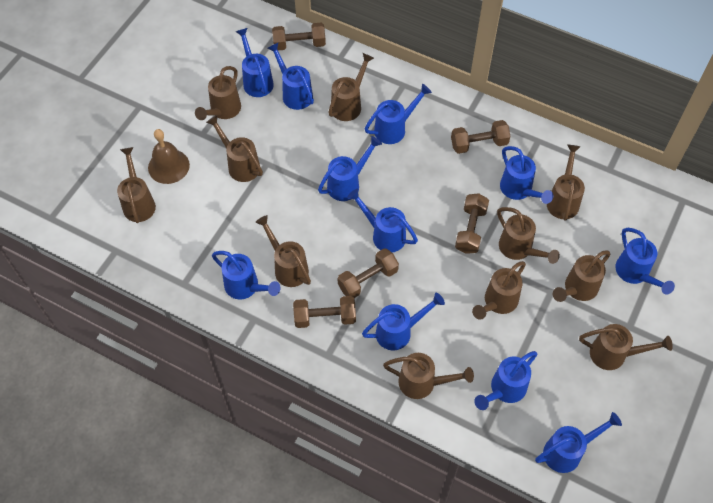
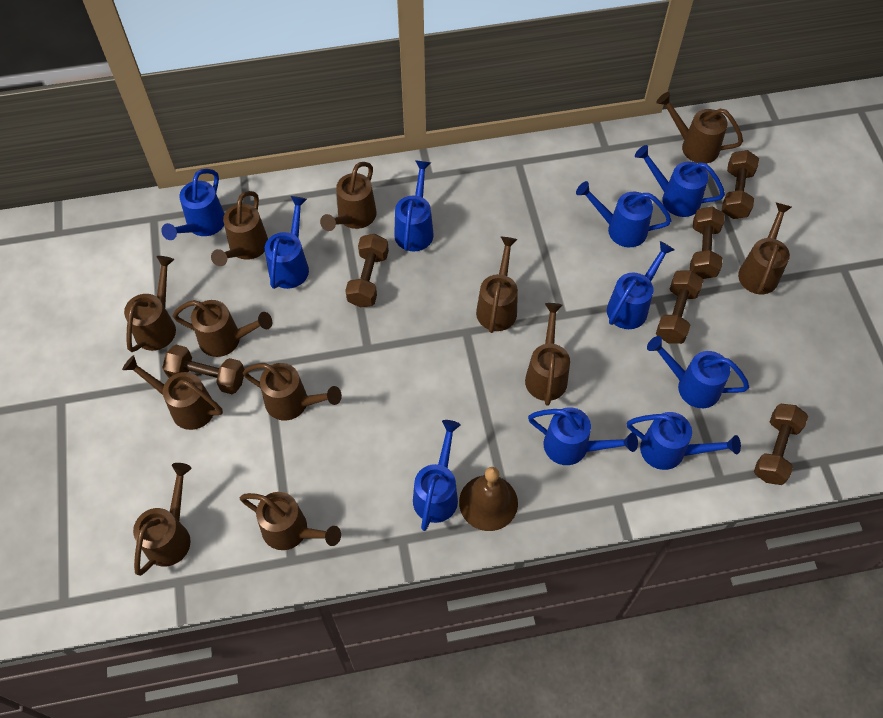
blue watering can: [212,251,280,299] [236,28,274,97] [268,43,314,110] [318,136,382,201] [347,189,418,252] [362,293,445,350] [365,84,432,144] [474,351,537,410] [500,146,553,204] [535,412,622,473] [615,228,675,295] = 11 -> [161,169,225,240] [265,196,309,289] [394,160,434,251] [413,420,461,531] [528,407,638,465] [576,181,672,247] [607,241,675,329] [627,412,741,470] [635,145,725,217] [647,336,749,408] = 10
brown dumbbell: [272,23,326,50] [293,296,356,328] [338,248,399,298] [451,120,511,154] [455,193,489,254] = 5 -> [162,345,245,394] [345,234,389,307] [656,270,704,344] [690,207,725,279] [722,150,759,219] [754,404,808,485] = 6
brown watering can: [117,147,156,223] [195,66,241,120] [206,115,263,182] [255,215,311,287] [328,53,374,121] [383,353,474,399] [472,261,526,320] [497,207,560,264] [547,145,585,221] [553,250,610,302] [579,324,673,370] = 11 -> [122,355,223,430] [124,256,176,352] [133,463,192,576] [173,300,272,357] [211,191,268,266] [240,492,341,550] [243,363,342,420] [320,162,377,231] [476,237,518,333] [525,303,570,406] [656,92,743,163] [738,203,792,294] = 12

